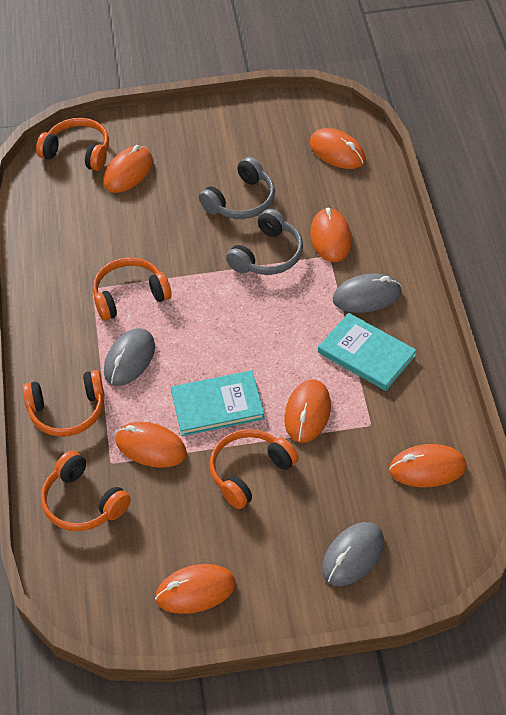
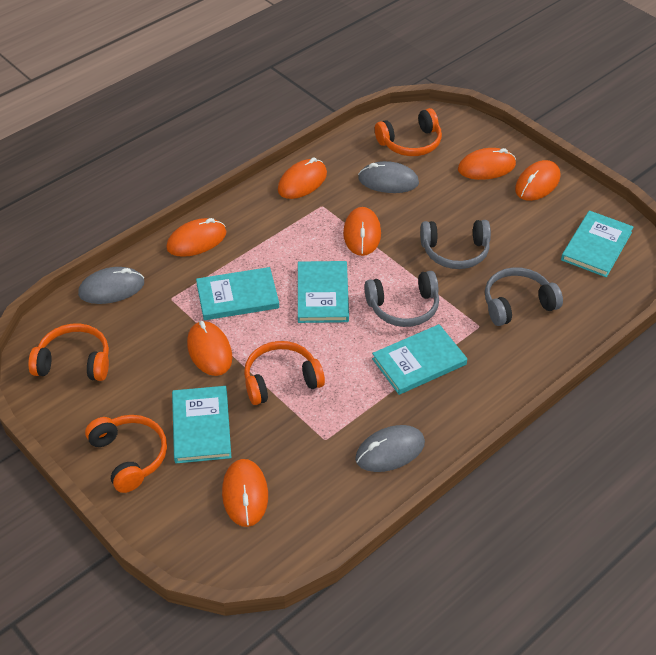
grey headphones: [199,157,275,219] [226,209,303,275] = 2 -> [364,271,439,327] [420,220,491,269] [485,267,563,326] = 3
orange headphones: [22,370,104,437] [36,118,109,171] [41,450,131,531] [93,257,172,321] [209,429,299,509] = 5 -> [28,323,109,381] [85,415,167,493] [244,341,325,405] [375,108,442,156] = 4
turquoise book: [171,370,265,436] [318,313,417,391] = 2 -> [172,386,232,463] [196,267,279,320] [298,261,349,323] [372,324,467,395] [561,211,634,277] = 5

